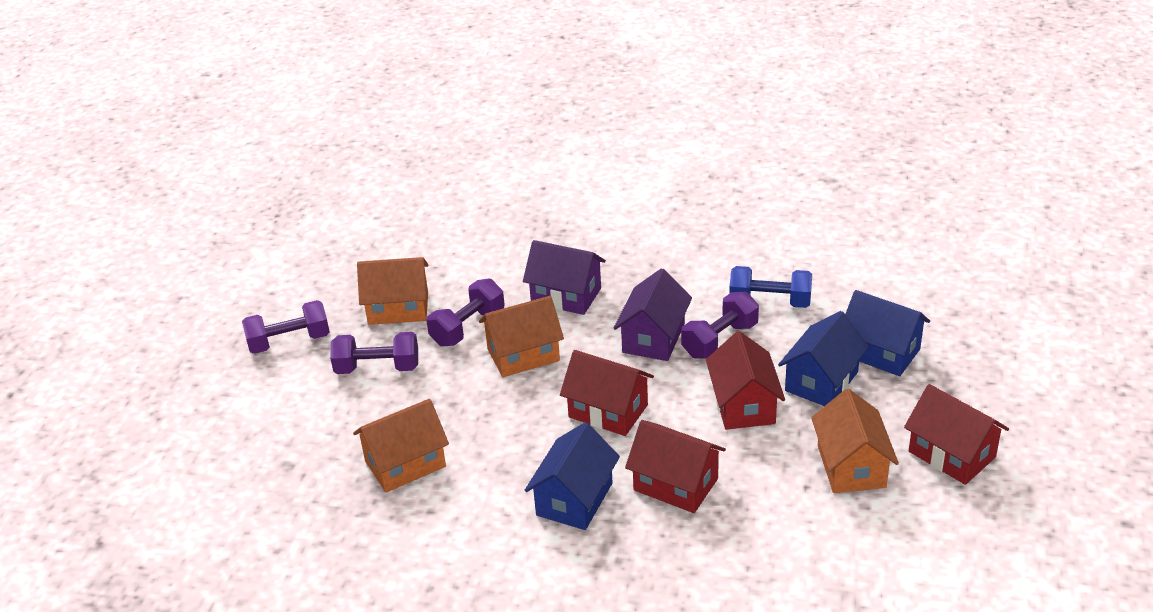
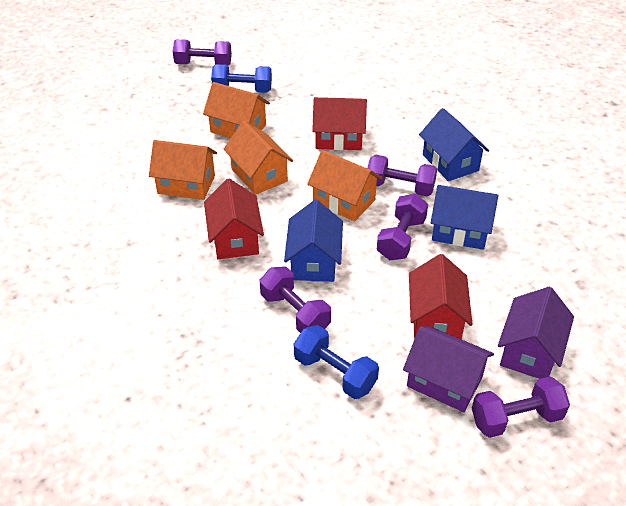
blue dumbbell: [729,266,812,308] = 1 -> [211,64,272,93] [294,325,379,399] = 2
purple dumbbell: [242,300,330,354] [330,332,418,374] [426,278,504,346] [681,292,759,359] = 4 -> [173,39,232,66] [260,266,331,333] [367,155,437,196] [377,194,428,260] [472,377,570,438] = 5
red house: [560,350,654,436] [625,420,726,513] [706,331,785,430] [904,384,1009,485] = 4 -> [204,179,264,259] [312,97,367,150] [409,254,473,339] = 3

